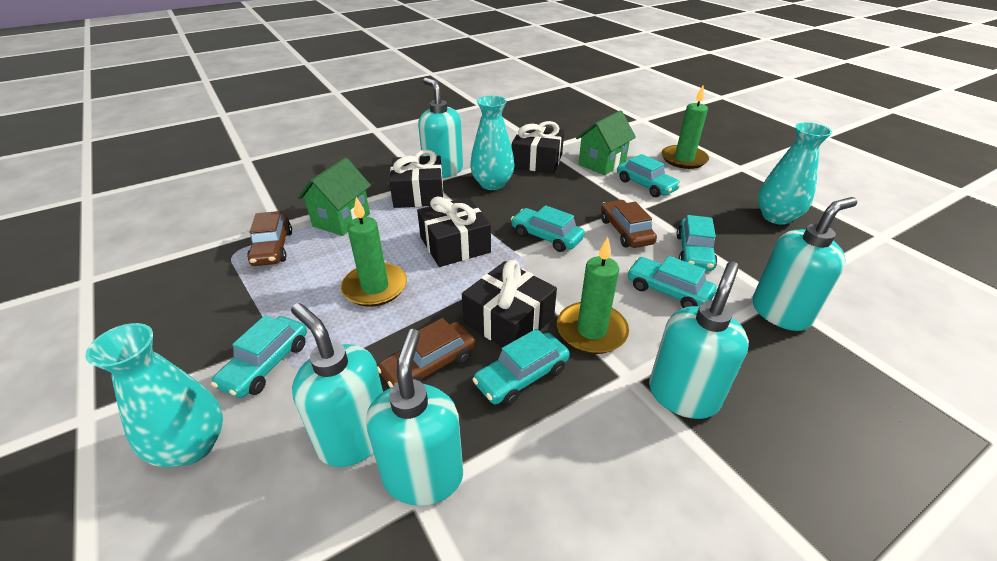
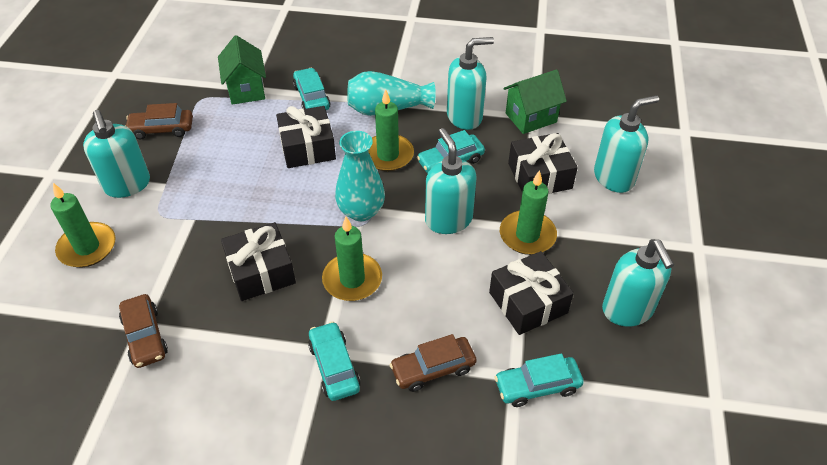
green candle: [341,197,407,307] [557,237,629,354] [662,85,709,169] = 3 -> [50,183,116,267] [322,217,382,301] [368,89,414,171] [500,170,557,255] = 4
turquoise car: [211,315,307,398] [472,329,570,406] [511,205,585,252] [617,154,681,197] [627,256,717,308] [676,215,717,271] = 6 -> [293,68,331,110] [308,321,361,401] [417,130,485,173] [495,353,584,407] = 4
turquoise vase: [85,323,223,467] [470,95,514,190] [758,122,832,225] = 3 -> [335,131,385,221] [347,71,436,116] = 2

